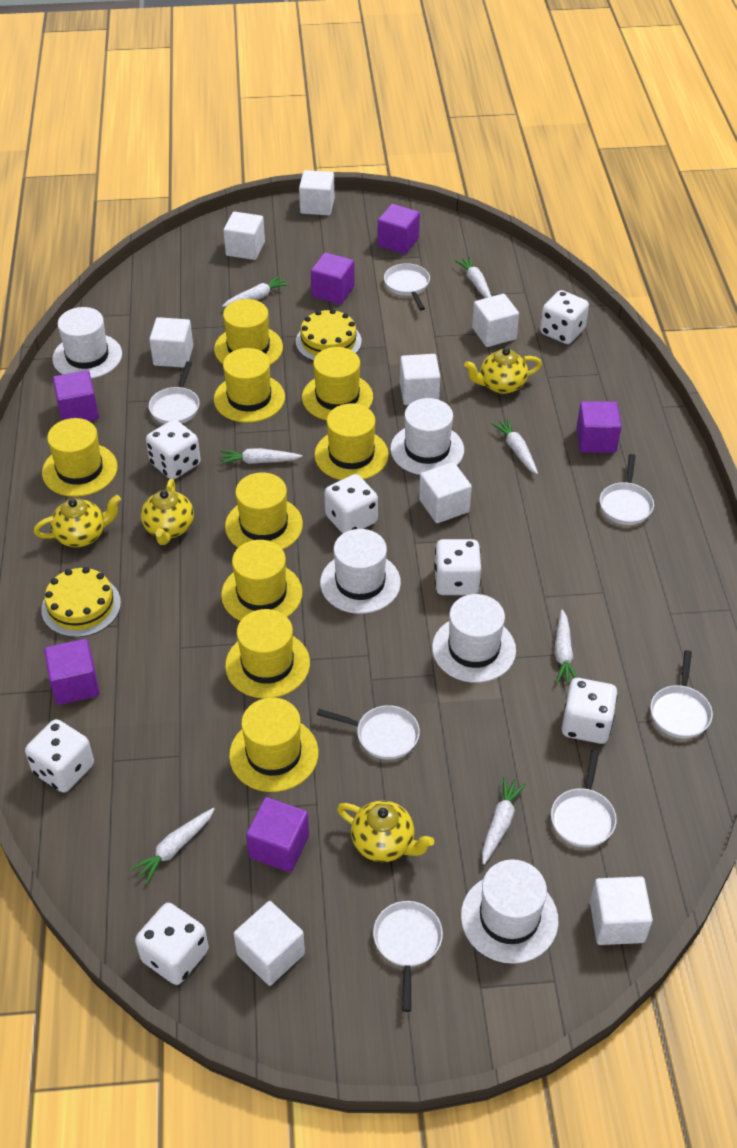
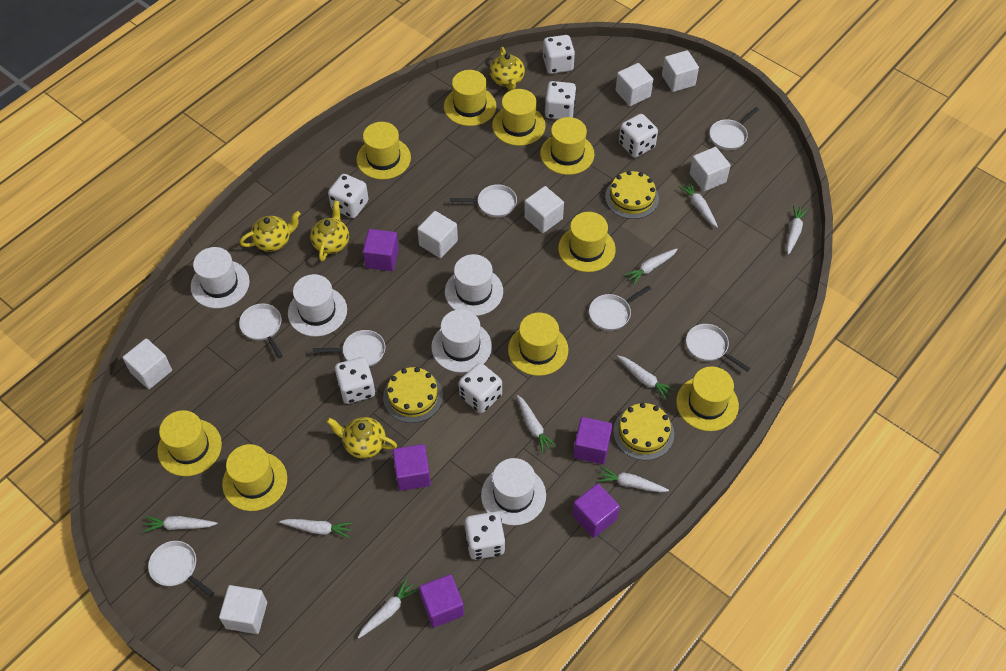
purple cube: [44,639,100,705] [53,370,99,421] [246,797,309,872] [311,252,354,304] [378,204,420,254] [577,401,622,453] = 6 -> [363,229,399,271] [393,444,431,491] [419,574,464,628] [572,483,620,538] [573,417,613,464] = 5
white carrot: [130,808,215,884] [220,448,302,464] [222,276,289,307] [455,257,491,298] [482,777,526,865] [492,418,538,474] [555,610,577,684] = 7 -> [143,516,217,532] [279,519,353,538] [358,578,419,639] [517,395,557,453] [597,467,669,492] [617,355,676,400] [624,248,677,285] [678,181,718,228] [786,205,808,255] = 9
white cube: [149,317,193,368] [223,212,265,260] [234,901,305,986] [299,170,335,215] [400,354,440,405] [419,462,472,523] [472,294,519,347] [590,876,653,945] = 8 -> [122,338,172,389] [219,585,267,634] [417,211,458,258] [524,186,564,233] [615,63,653,106] [662,50,699,92] [690,147,731,192] = 7
yellow cake: [41,567,121,637] [296,309,362,361] = 2 -> [383,367,443,423] [605,171,659,219] [613,403,674,460] = 3

